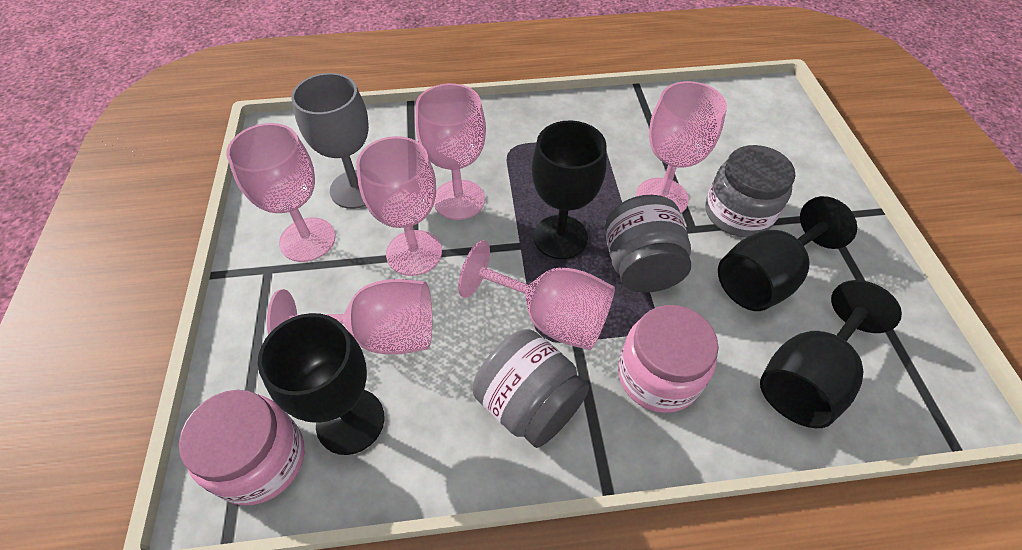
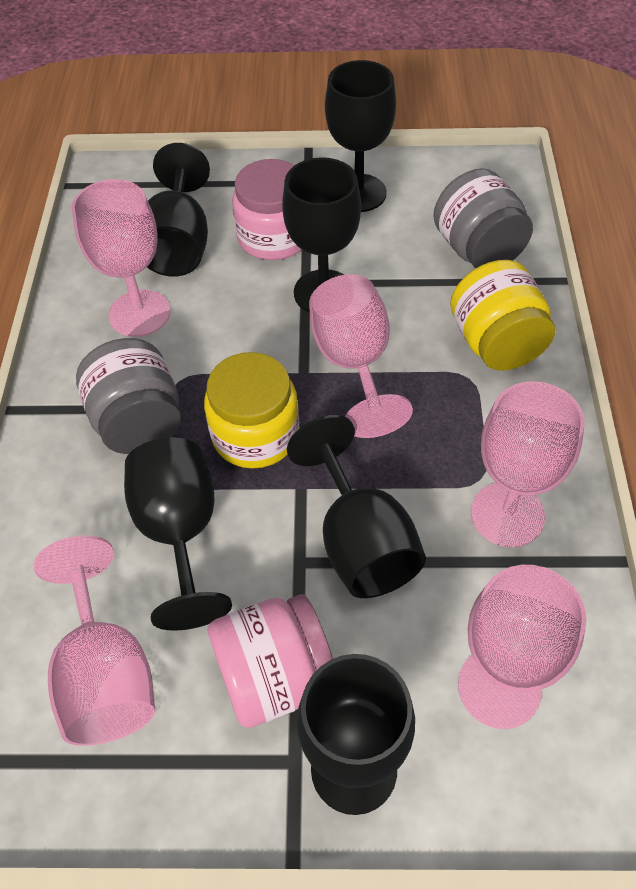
black goblet: [258,313,385,455] [532,120,607,259] [718,196,857,311] [760,280,902,428] = 4 -> [124,437,232,631] [147,143,210,277] [282,157,361,313] [287,415,426,598] [297,654,415,815] [325,60,396,212] = 6
grey goblet: [291,73,369,209] = 1 -> none = 0
grey jar: [473,329,589,448] [605,195,691,293] [705,145,795,237] = 3 -> [76,338,181,454] [433,168,533,268] = 2
pink goblet: [226,123,336,262] [267,279,432,355] [356,136,442,276] [415,83,486,220] [458,240,615,350] [636,81,727,213] = 6 -> [34,535,155,746] [72,179,170,337] [309,274,413,438] [458,565,586,729] [471,381,584,547] = 5
yellow jar: none = 0 -> [204,352,299,468] [450,260,555,371] = 2

